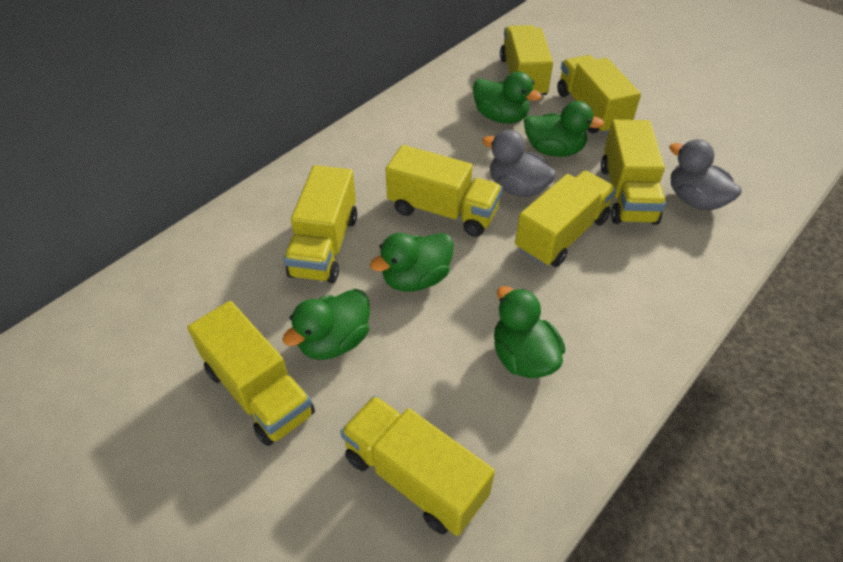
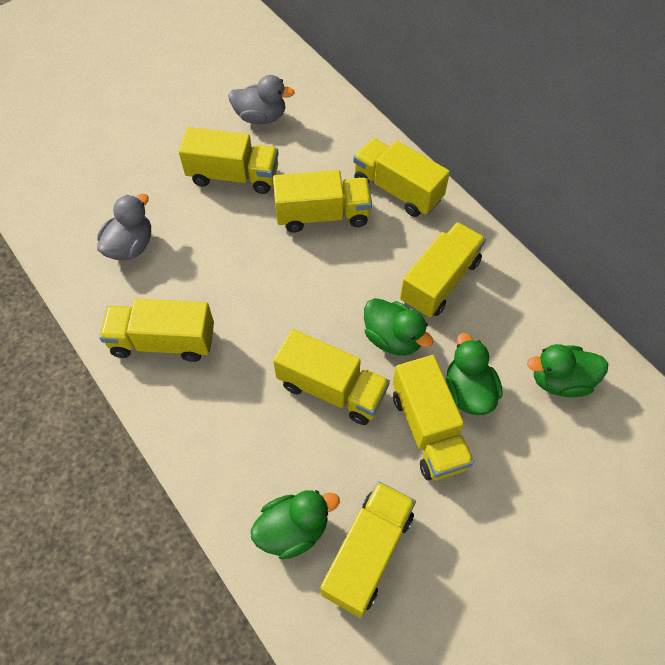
green duck: [282,289,370,360] [370,233,454,292] [473,71,542,124] [494,286,565,378] [524,101,604,157] = 5 -> [251,490,340,559] [364,298,434,356] [446,333,503,415] [527,344,608,397] = 4

